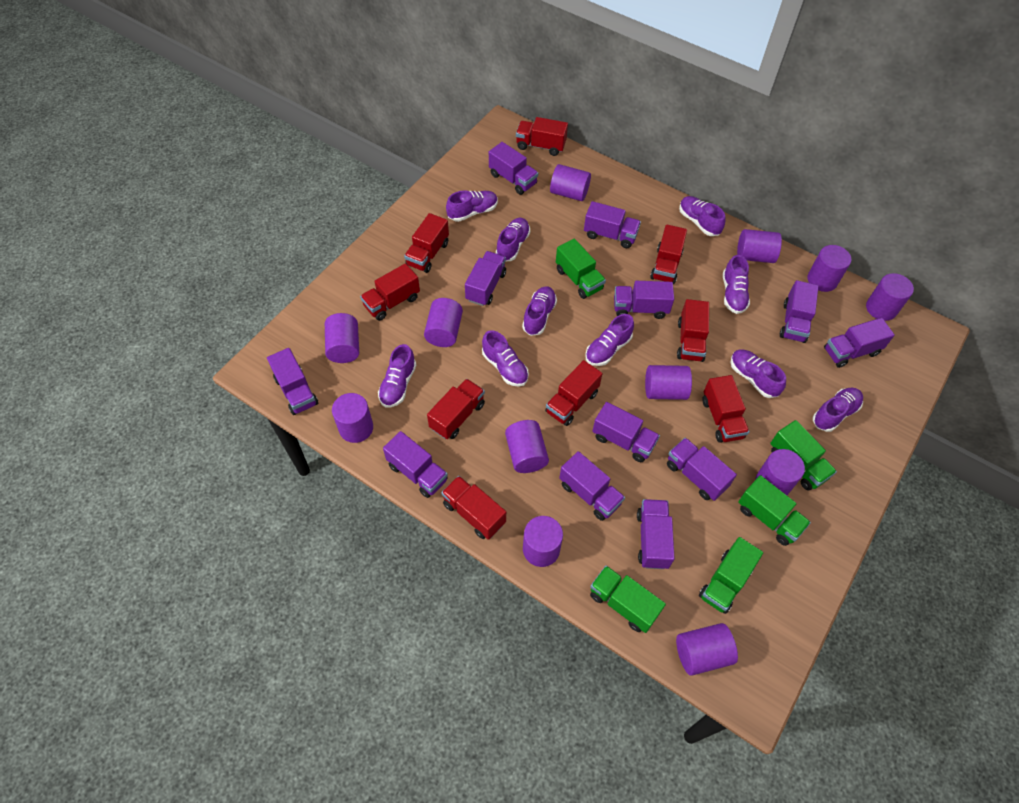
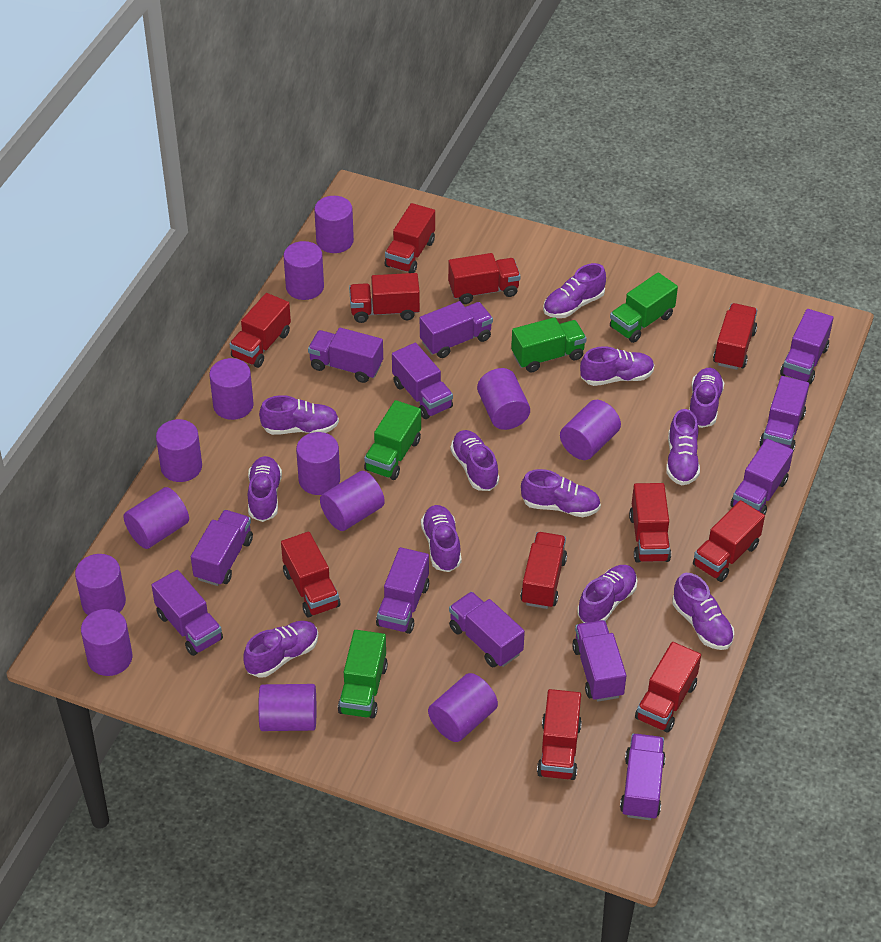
green truck: [556,239,606,299] [590,566,666,633] [699,537,763,614] [738,475,811,546] [770,420,837,491] = 5 -> [338,630,388,719] [364,400,421,480] [511,317,587,372] [610,273,678,343] = 4
purple cylinder: [325,313,359,363] [332,393,373,443] [424,298,463,347] [505,420,549,473] [523,516,563,567] [550,164,591,201] [645,365,692,400] [676,623,738,676] [737,229,782,263] [756,449,805,495] [807,245,851,292] [866,273,914,321] = 12 -> [75,554,126,615] [81,609,132,676] [123,487,189,549] [156,419,202,482] [209,358,254,420] [258,684,316,731] [284,241,324,300] [296,432,340,495] [314,196,354,253] [320,471,385,531] [428,673,498,742] [477,368,530,430] [560,400,621,460] = 13
purple shoe: [378,344,416,408] [446,190,498,222] [482,330,529,387] [496,217,530,262] [522,286,557,336] [585,314,634,366] [679,196,726,236] [723,255,750,314] [730,349,786,398] [813,388,863,432] = 10 -> [243,621,318,678] [248,456,282,522] [259,395,339,435] [421,505,462,572] [451,430,499,491] [521,469,601,517] [543,263,606,318] [577,565,638,623] [580,346,655,386] [666,409,700,485] [672,573,734,650] [689,368,724,428] = 12
red truck: [360,263,420,321] [404,213,449,273] [427,379,485,439] [441,476,506,540] [516,117,568,156] [545,360,602,426] [650,224,687,284] [677,299,709,362] [702,375,749,443] = 9 -> [230,293,291,368] [281,532,340,618] [349,273,420,323] [385,203,435,273] [448,253,521,304] [520,532,567,609] [537,689,582,780] [629,483,671,563] [635,642,701,733] [693,500,765,582] [713,303,757,370] = 11

